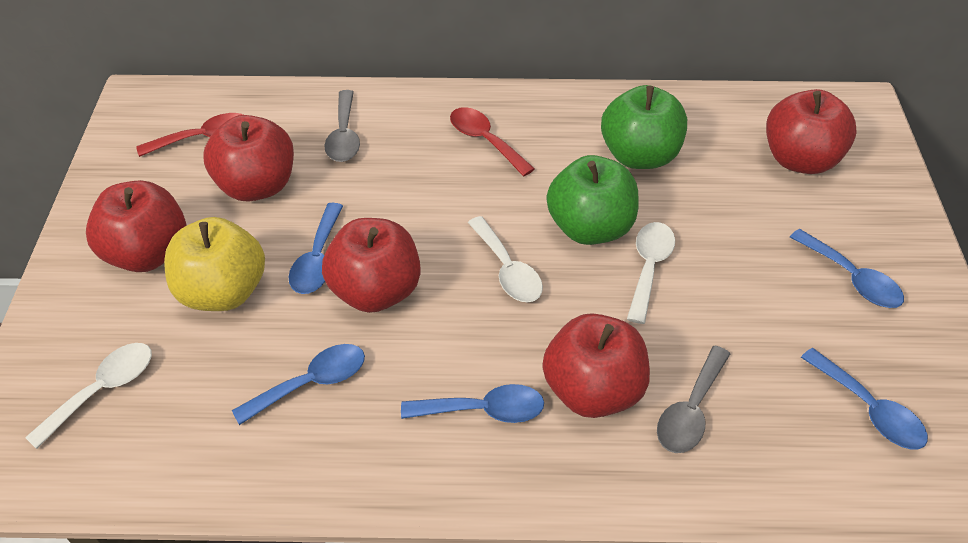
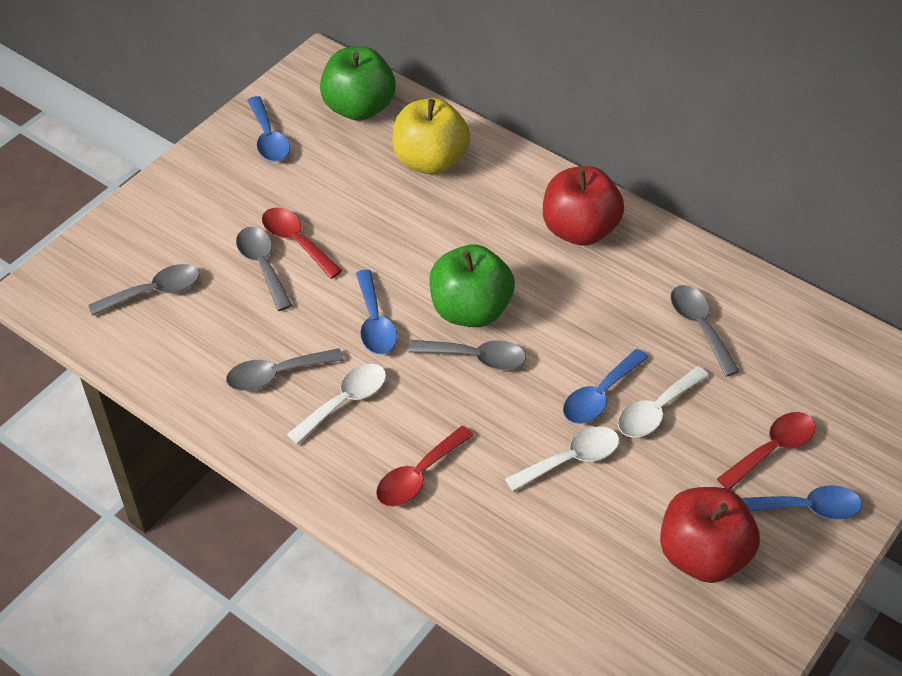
blue spoon: [232,344,365,425] [289,203,343,294] [401,384,544,423] [790,229,904,308] [801,348,928,450] = 5 -> [247,96,290,162] [356,270,397,354] [563,349,648,424] [742,485,862,520] = 4
grey spoon: [324,90,360,162] [657,346,730,453] = 2 -> [88,264,200,316] [226,348,344,391] [236,227,292,311] [409,340,526,370] [670,285,740,377] = 5
red apple: [86,180,186,272] [203,115,294,202] [322,218,421,313] [542,313,650,418] [766,89,857,174] = 5 -> [543,166,624,246] [660,487,760,583] = 2
red spoon: [136,113,243,157] [450,107,535,176] = 2 -> [262,208,342,279] [376,426,474,507] [717,412,816,490] = 3

